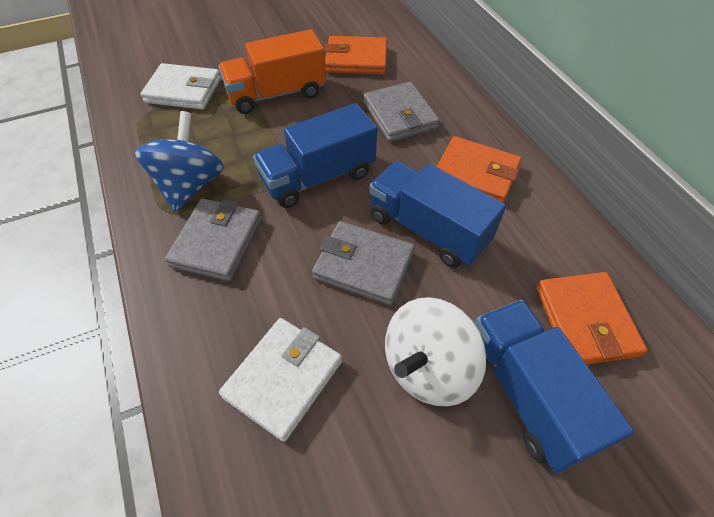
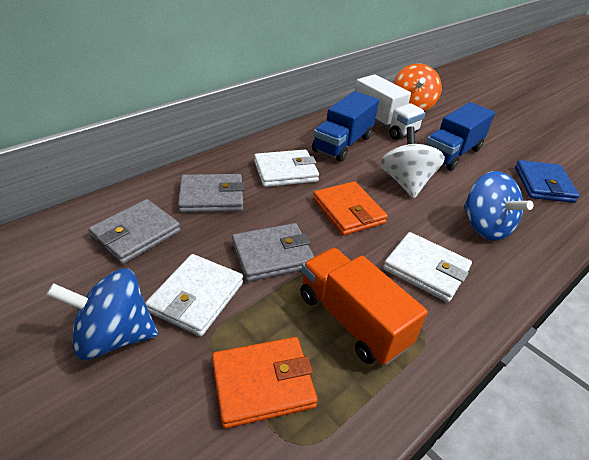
blue spinning top: [135,111,224,212] = 1 -> [46,268,158,360] [464,171,534,241] = 2
blue truck: [253,103,377,208] [369,161,506,267] [475,300,634,473] = 3 -> [312,91,379,162] [426,102,495,171] = 2
blue wallet: none = 0 -> [515,160,580,203] = 1
orange spinning top: none = 0 -> [394,64,442,111] = 1
orange wallet: [324,36,387,75] [437,136,521,203] [536,272,647,365] = 3 -> [212,337,318,429] [313,181,388,235] = 2
white truck: none = 0 -> [355,74,425,140] = 1
white wallet: [141,63,221,110] [219,318,342,442] = 2 -> [145,254,243,336] [254,150,319,187] [383,232,472,302] = 3

